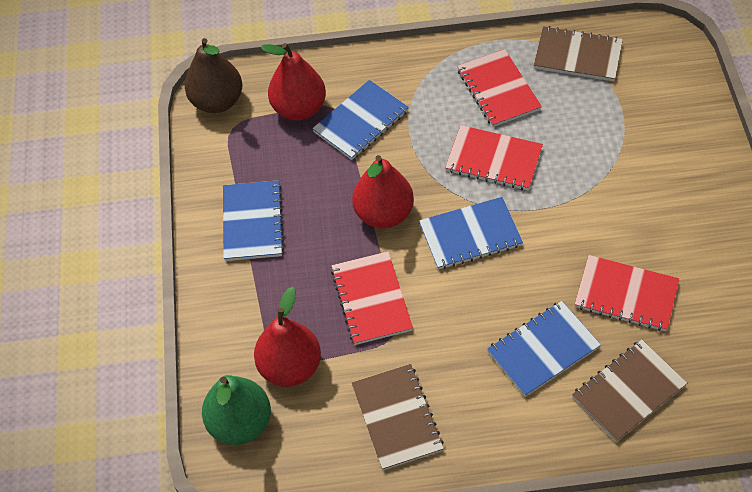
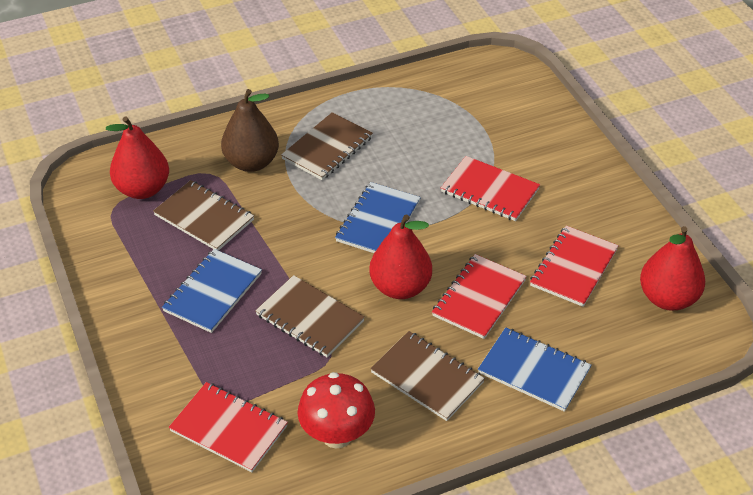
blue notebook: [223,180,284,261] [312,80,409,160] [419,197,523,270] [487,301,601,397] = 4 -> [162,249,262,333] [335,182,421,253] [478,327,591,412] = 3
brown notebook: [352,364,444,470] [534,26,623,81] [572,340,687,442] = 3 -> [153,180,254,251] [255,275,365,358] [281,112,373,180] [370,331,485,421] = 4
green pear: [202,375,271,445] = 1 -> none = 0
red mushroom: none = 0 -> [298,372,375,449] = 1

